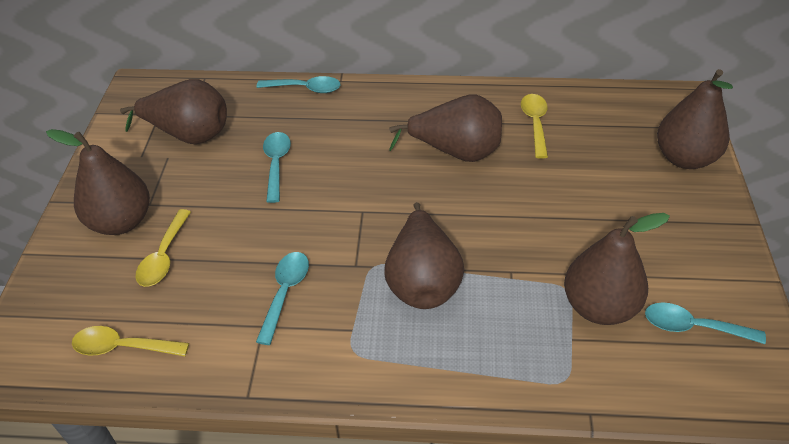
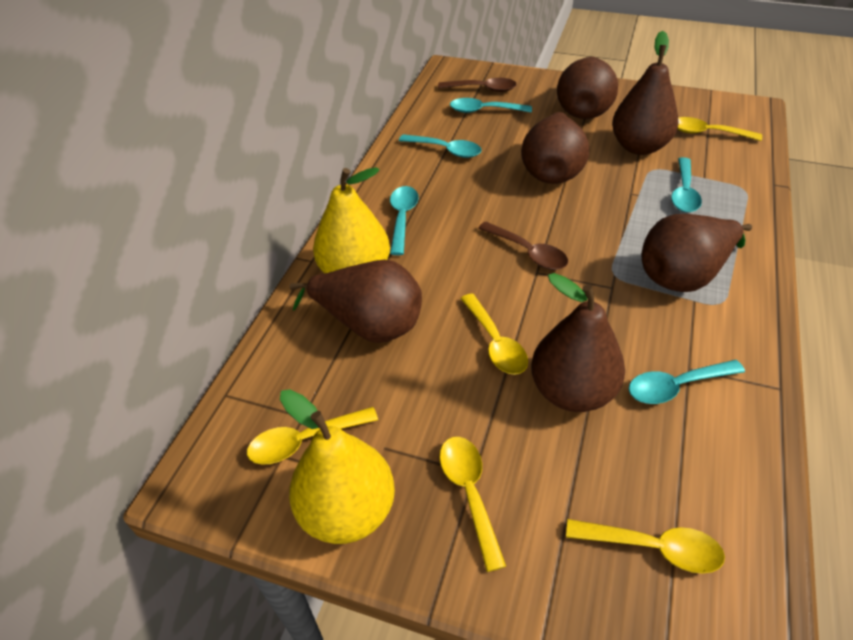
brown spoon: none = 0 -> [438,78,517,92] [478,221,568,270] = 2
turquoise spoon: [256,76,340,93] [256,252,309,345] [263,132,291,203] [645,302,766,344] = 4 -> [390,186,419,255] [399,134,482,158] [450,98,532,113] [629,360,745,404] [671,157,702,212] = 5
yellow pear: none = 0 -> [280,389,395,544] [313,167,390,274] = 2
yellow spoon: [72,326,189,356] [135,209,191,287] [521,94,548,159] = 3 -> [247,407,378,465] [439,437,506,572] [460,293,528,375] [566,519,725,574] [677,117,762,141] = 5

